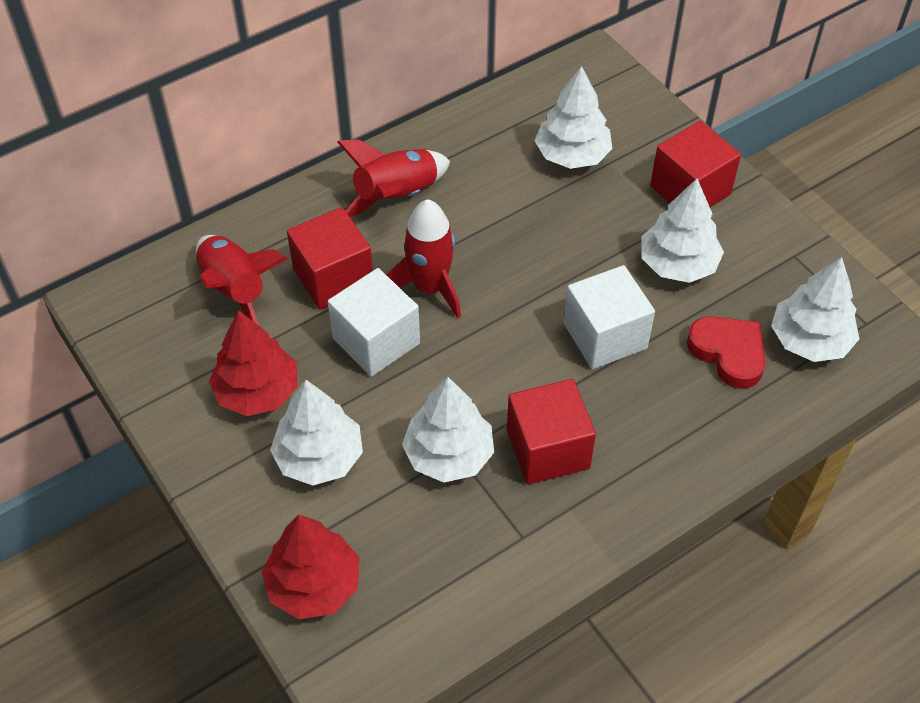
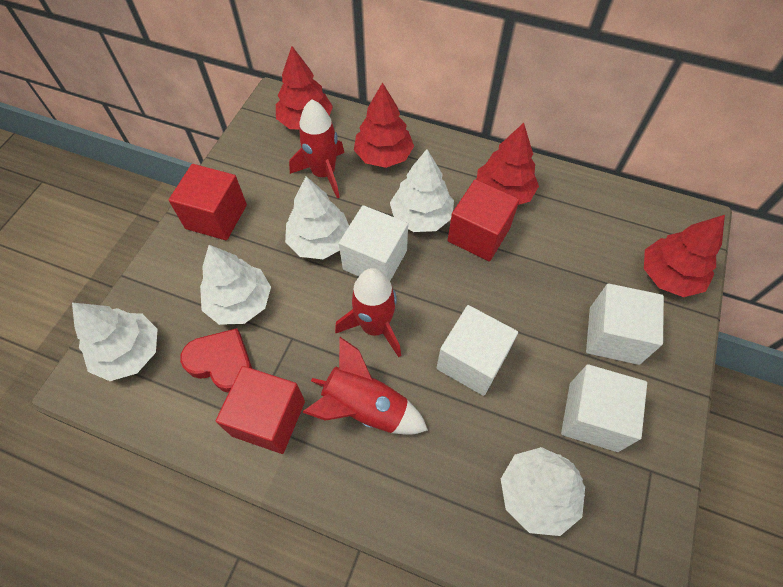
red tree: [209,311,298,416] [261,515,360,619] = 2 -> [276,46,333,130] [354,82,414,168] [477,123,539,205] [644,215,725,297] = 4
white cube: [328,268,420,377] [564,265,655,369] = 2 -> [339,205,408,281] [436,305,518,396] [561,364,647,452] [586,283,664,365] = 4

